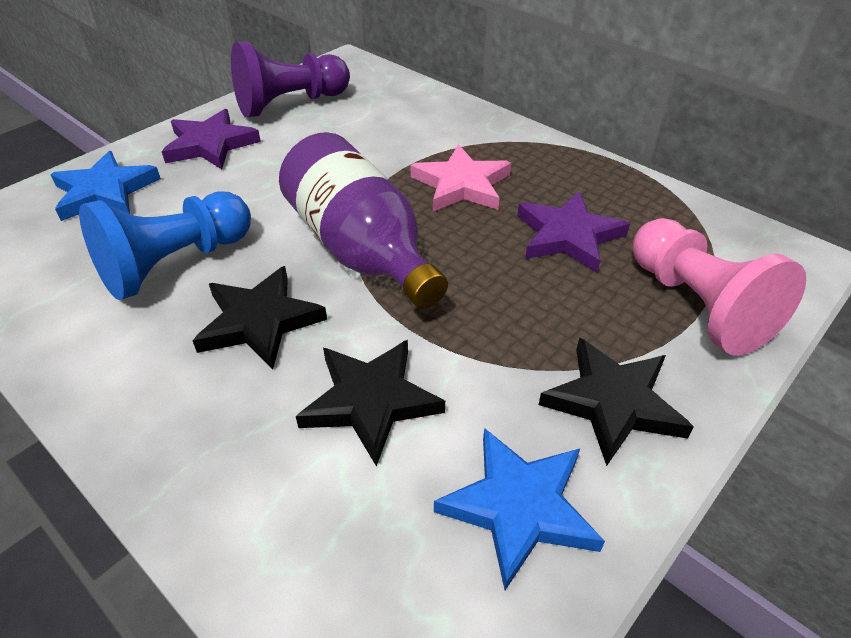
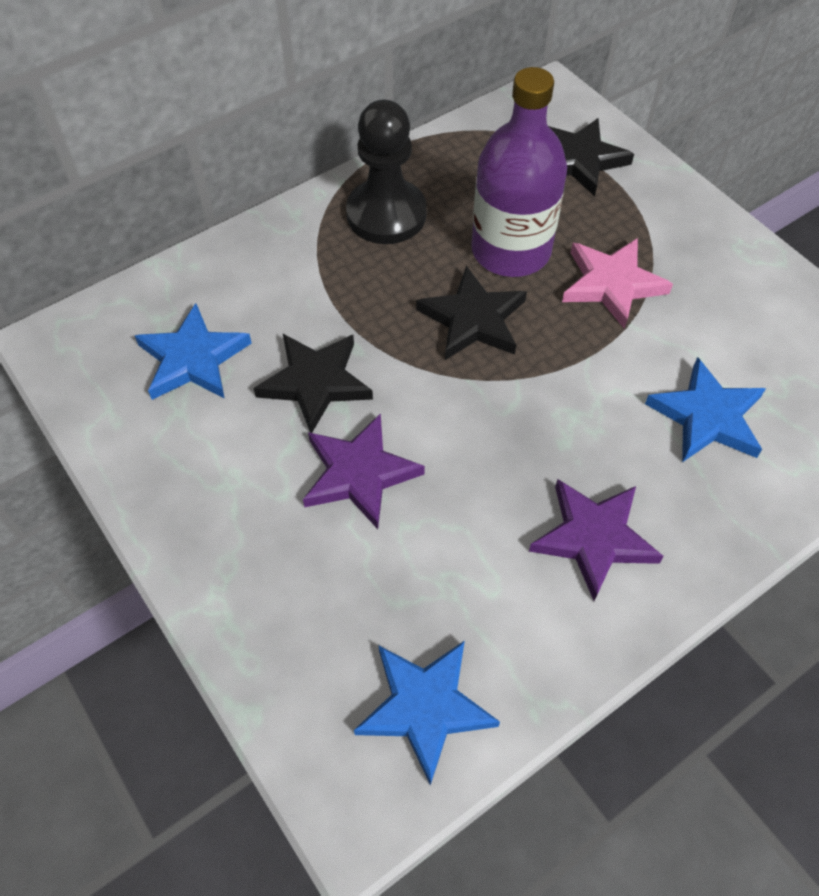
black pawn: none = 0 -> [346,100,427,244] = 1
blue pawn: [79,191,251,300] = 1 -> none = 0
blue star: [50,151,161,221] [434,428,605,590] = 2 -> [135,303,252,400] [354,641,500,785] [645,357,766,462] = 3
pink pawn: [633,218,806,356] = 1 -> none = 0
purple pawn: [231,41,350,117] = 1 -> none = 0

